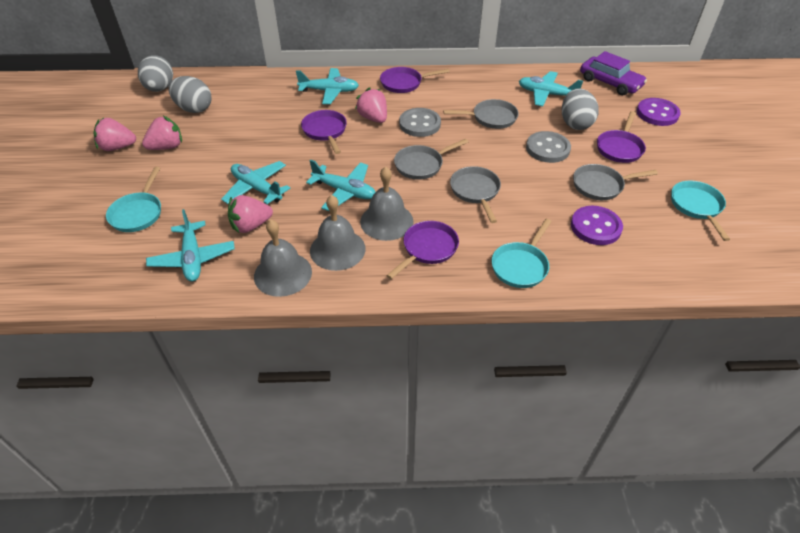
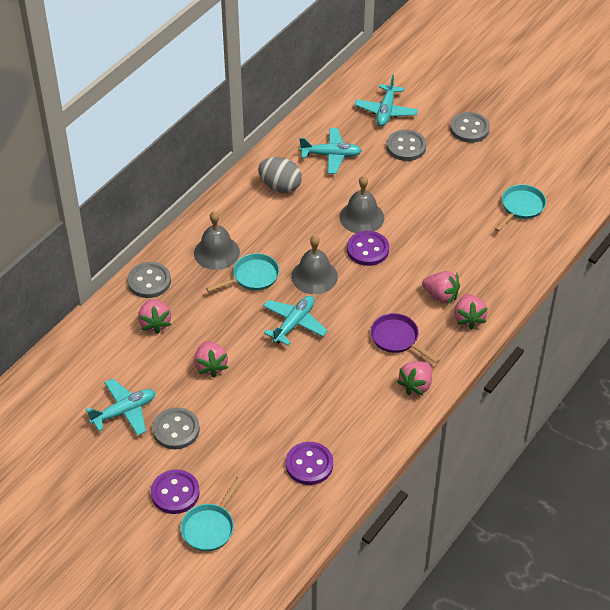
grey button: [399,108,441,137] [526,131,571,163] = 2 -> [128,262,171,298] [153,407,200,449] [387,130,426,161] [450,112,490,143] = 4
grey egg: [138,55,173,92] [168,76,212,113] [562,88,599,130] = 3 -> [258,157,302,193] = 1
grey pan: [394,139,468,180] [443,99,519,129] [450,166,501,223] [573,164,658,200] = 4 -> none = 0
pink strawberry: [93,118,136,151] [142,116,182,150] [228,195,273,233] [355,87,387,123] = 4 -> [138,299,172,334] [194,341,228,377] [397,361,432,396] [422,271,460,304] [454,294,488,330] = 5
purple button: [571,206,623,245] [637,98,681,126] = 2 -> [151,469,200,514] [286,442,333,485] [347,231,389,266] = 3
purple car: [580,51,647,95] = 1 -> none = 0
purple pan: [301,110,347,154] [380,67,450,93] [386,221,459,279] [597,111,646,163] = 4 -> [371,313,440,363] = 1
turquoise plane: [146,209,235,281] [221,161,290,204] [296,68,359,104] [306,159,375,211] [519,71,583,106] = 5 -> [86,379,155,436] [263,296,328,346] [299,128,362,174] [354,75,418,126] = 4

